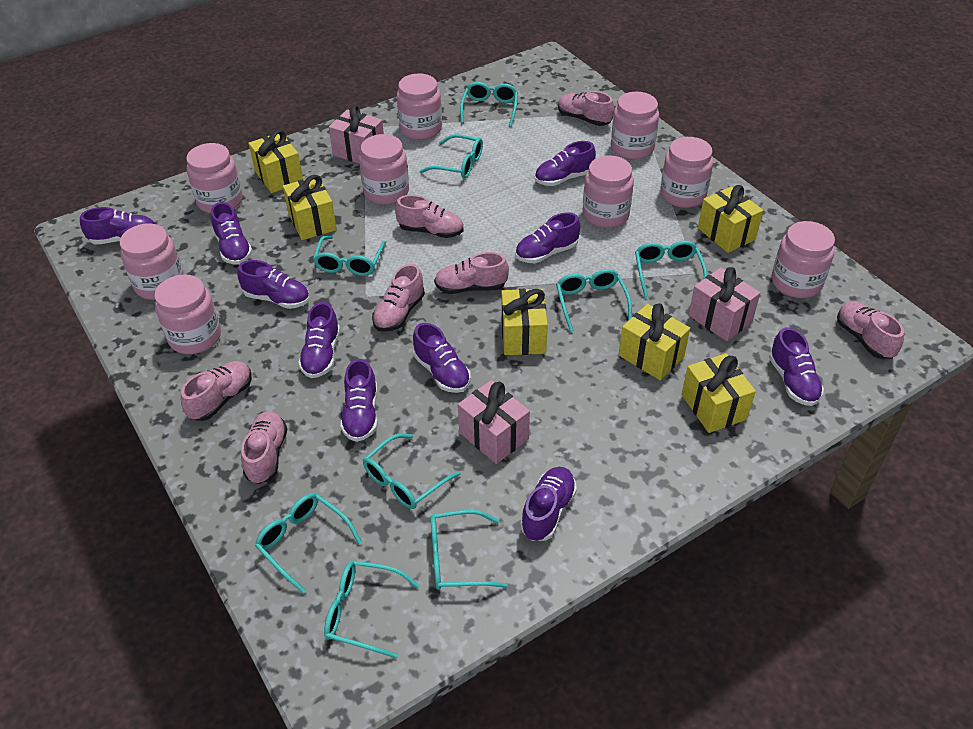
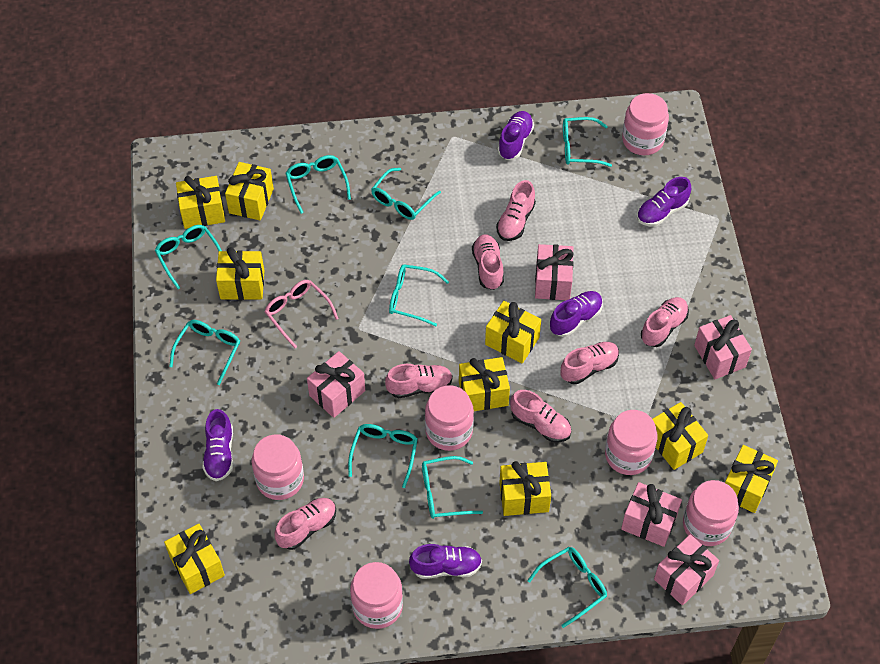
pink gift: [329,105,384,164] [458,380,530,464] [689,267,760,341] = 3 -> [307,351,365,418] [535,244,574,300] [621,482,682,547] [654,534,719,605] [694,315,752,379] = 5
pink glasses: none = 0 -> [264,280,339,348] = 1
pink jar: [120,223,184,300] [154,274,221,354] [186,143,243,213] [359,134,409,205] [397,73,442,140] [582,155,634,228] [611,92,659,160] [660,137,713,208] [772,221,835,298] = 9 -> [252,434,304,500] [350,562,403,629] [425,385,474,451] [605,410,658,475] [622,93,669,155] [683,480,739,546] = 6
purple shoe: [80,207,155,245] [211,202,252,265] [237,260,310,309] [298,302,340,378] [340,359,378,442] [413,323,471,393] [515,212,580,263] [520,467,577,541] [535,141,596,186] [769,327,824,406] = 10 -> [202,409,233,481] [409,544,482,579] [498,111,534,160] [550,291,603,337] [637,177,691,227] = 5
yellow gift: [249,130,303,193] [283,175,337,240] [501,289,548,355] [619,304,690,380] [681,353,756,433] [698,185,763,253] = 6 -> [164,524,225,594] [176,176,225,229] [216,247,264,300] [225,162,274,220] [459,357,510,411] [485,301,541,363] [499,461,551,516] [653,402,708,470] [725,445,778,513] = 9

